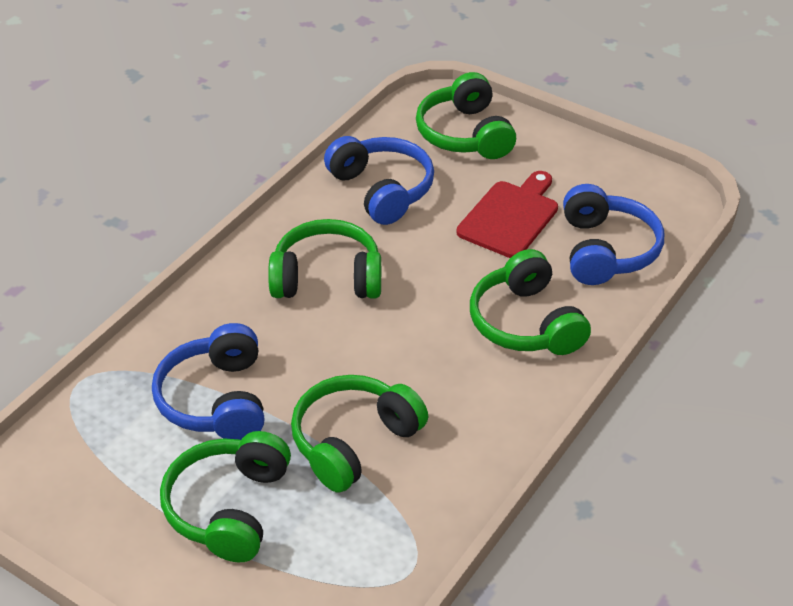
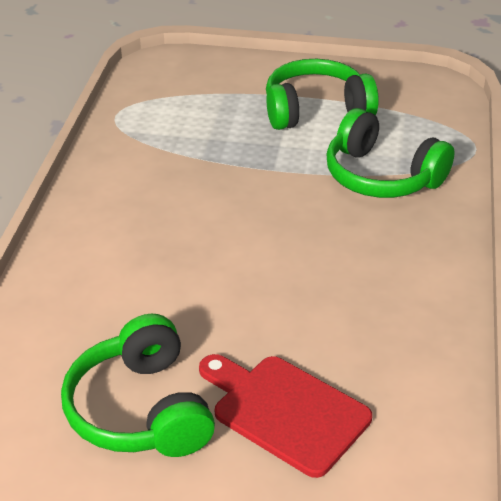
blue headphones: [152,323,264,440] [324,136,434,225] [563,184,664,285] = 3 -> none = 0
green headphones: [160,431,291,562] [268,219,381,299] [291,375,428,493] [416,72,516,159] [470,249,591,355] = 5 -> [61,314,215,457] [266,59,379,130] [326,108,455,198] = 3

